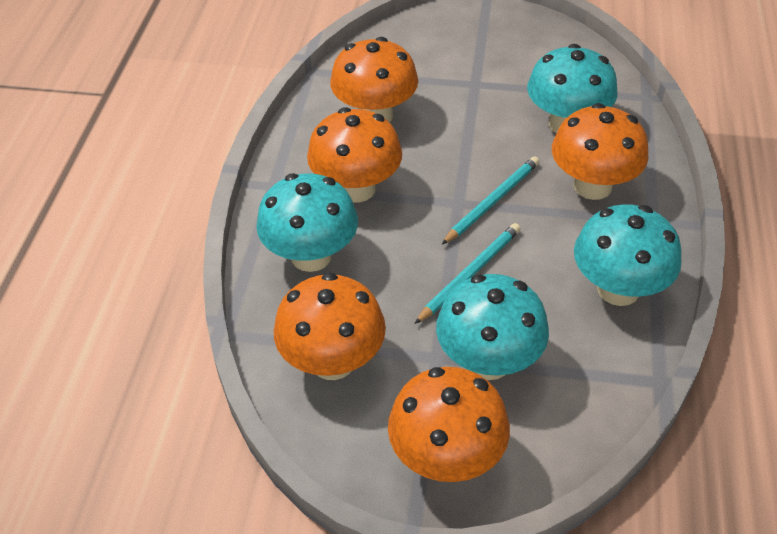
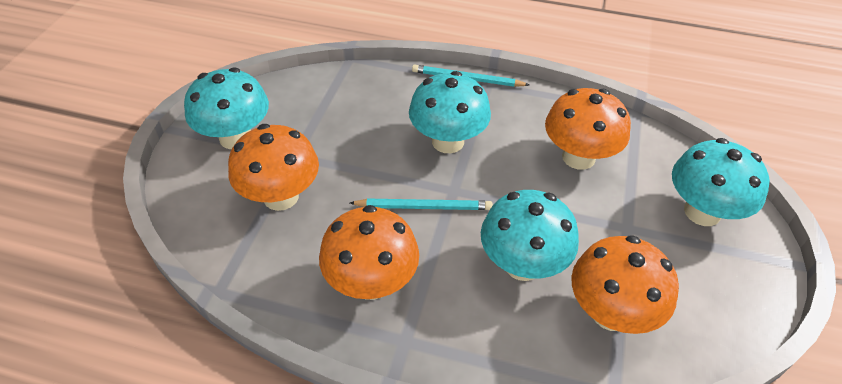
orange mushroom: [274,272,386,380] [307,107,402,203] [330,37,418,122] [388,367,510,482] [552,103,649,200] = 5 -> [228,124,319,211] [319,205,419,300] [545,88,631,170] [571,235,679,334] = 4

